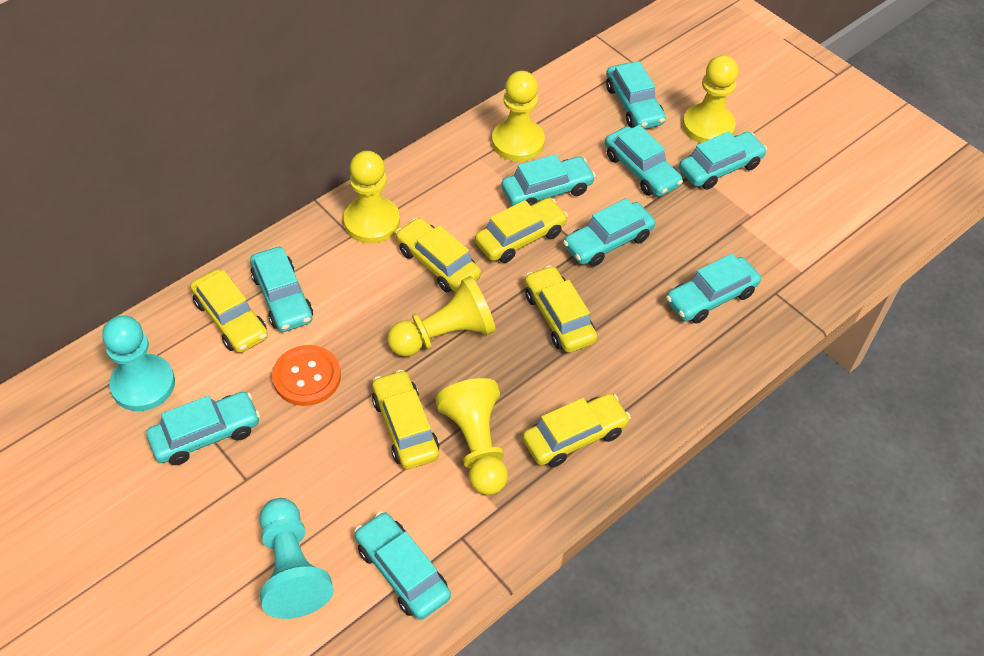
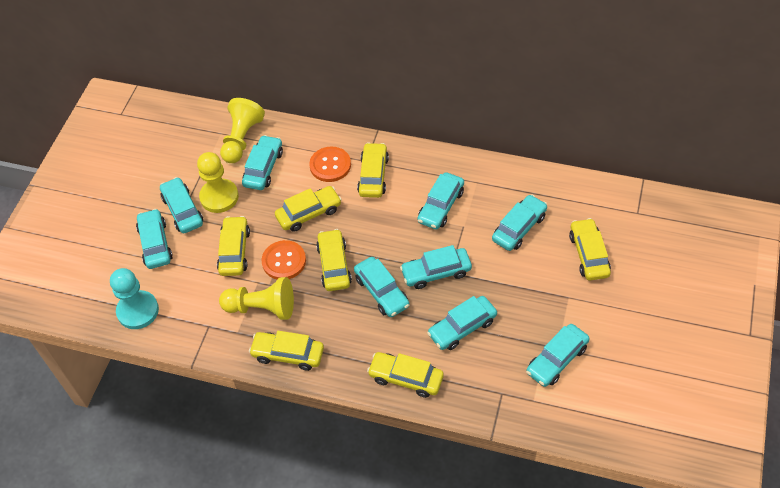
orange button: [272,345,341,406] = 1 -> [261,240,306,279] [309,147,351,182] = 2
turquoise pawn: [102,316,175,411] [259,498,334,619] = 2 -> [110,268,159,329] = 1
yellow car: [190,269,268,353] [372,370,439,469] [396,217,481,292] [475,198,568,263] [523,393,631,467] [525,265,597,353] = 6 -> [217,216,250,276] [249,331,324,371] [275,186,342,232] [316,229,352,291] [357,142,389,198] [367,352,444,398] [569,218,611,281] = 7
yellow pawn: [344,151,400,244] [387,276,496,357] [436,378,508,495] [492,71,545,162] [683,55,738,143] = 5 -> [197,152,239,213] [219,277,294,320] [220,98,265,163] = 3

